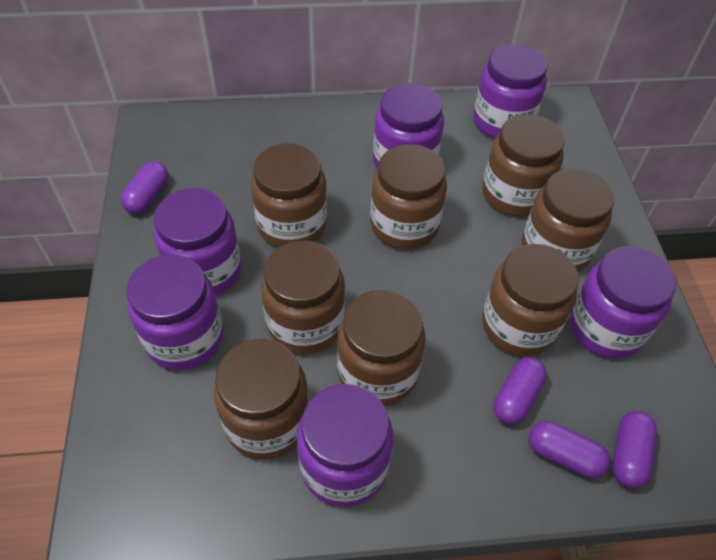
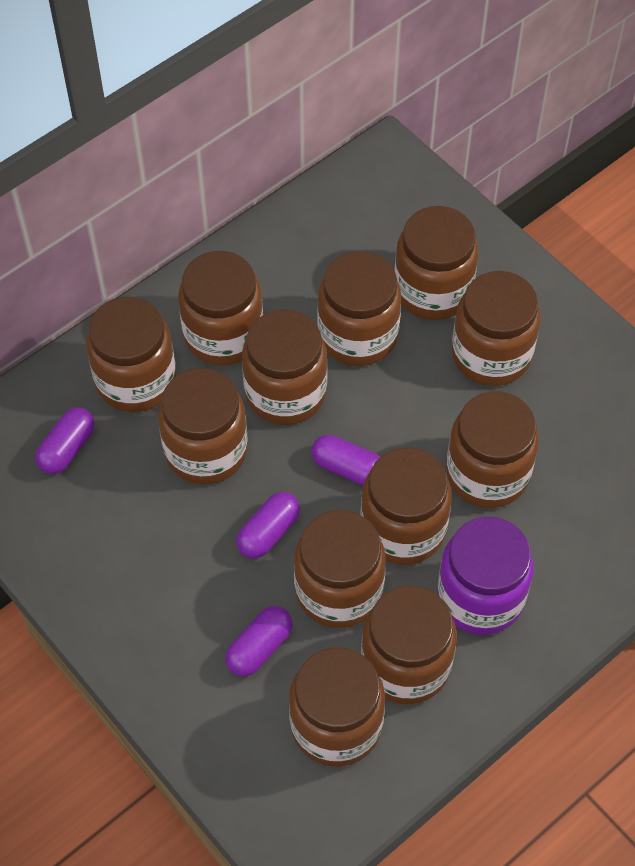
brown jar: [213,339,309,459] [251,143,327,248] [261,240,345,354] [337,290,426,406] [370,144,447,250] [482,114,565,217] [482,244,579,357] [522,168,614,272] = 8 -> [86,297,176,412] [158,368,248,485] [178,251,263,366] [242,309,327,425] [289,647,385,767] [294,510,386,628] [318,251,401,366] [360,448,452,565] [361,586,457,704] [395,206,479,320] [446,391,539,508] [452,271,541,386] = 12
purple jar: [127,255,224,370] [154,188,241,296] [297,384,393,507] [373,83,444,169] [473,44,547,138] [569,246,676,359] = 6 -> [437,517,534,635] = 1

